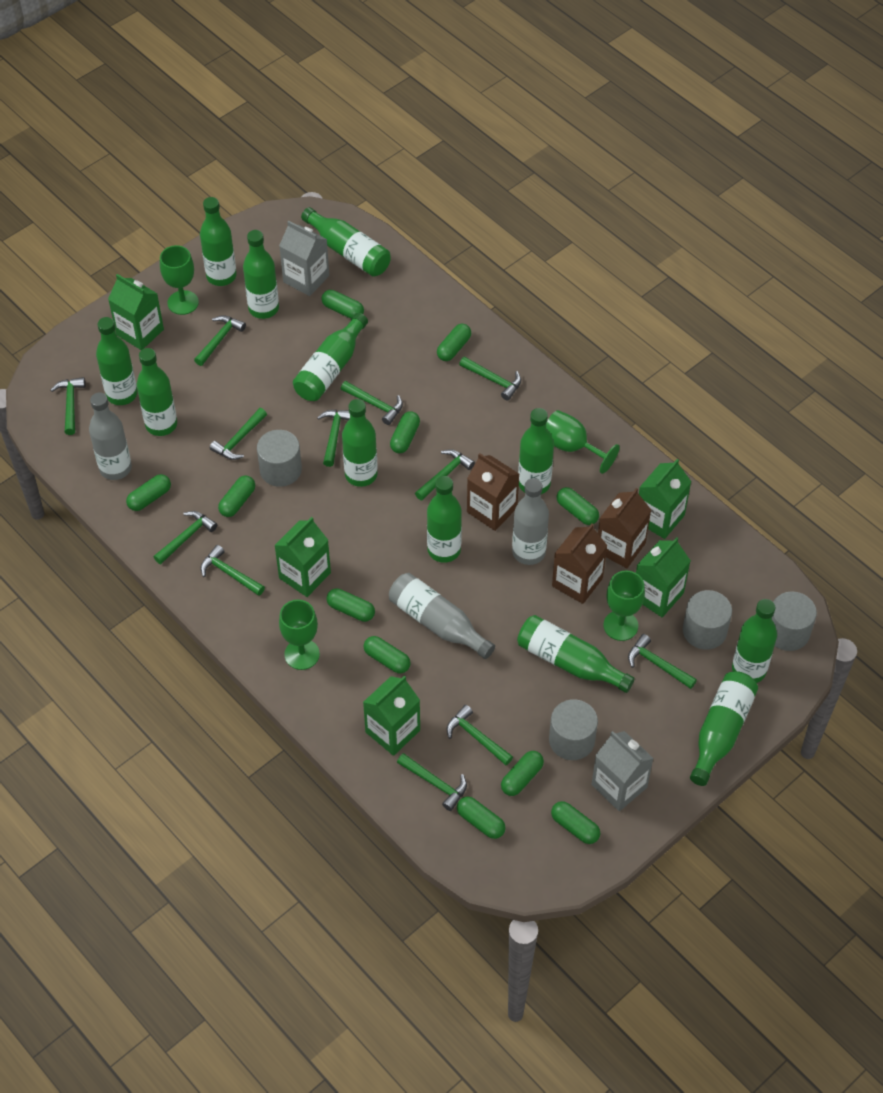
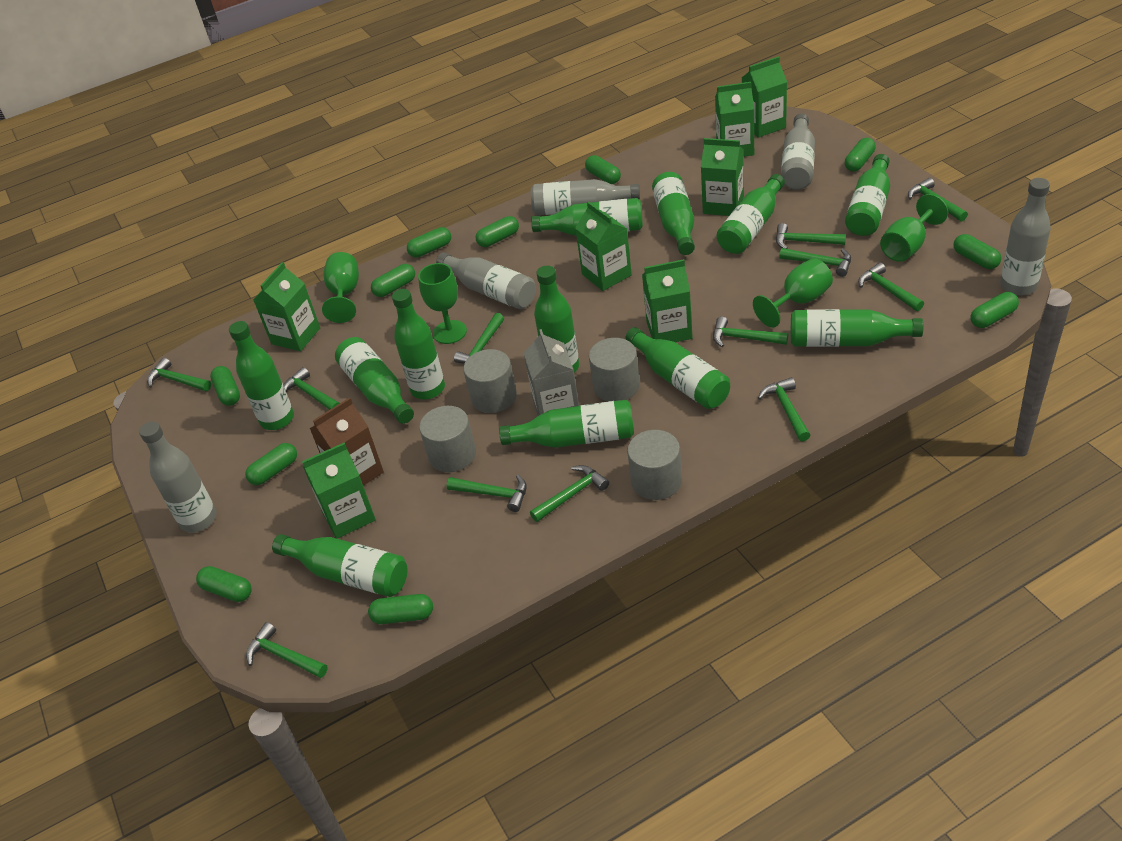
brown carton: [467,453,519,531] [552,523,608,604] [598,488,651,568] = 3 -> [309,397,384,486] = 1
green carton: [108,274,164,350] [274,517,331,597] [363,676,420,756] [636,537,691,617] [639,459,691,539] = 5 -> [253,262,320,351] [302,443,376,539] [575,201,632,291] [642,259,693,342] [701,138,744,216] [715,82,754,157] [742,56,787,138] = 7
grey bottle: [89,392,132,480] [389,573,495,659] [512,478,549,565] = 3 -> [139,421,217,533] [436,252,536,309] [531,179,640,215] [781,113,815,190] [1000,178,1051,296] = 5
grey carton: [279,221,329,296] [591,731,654,811] = 2 -> [524,329,579,416] = 1

